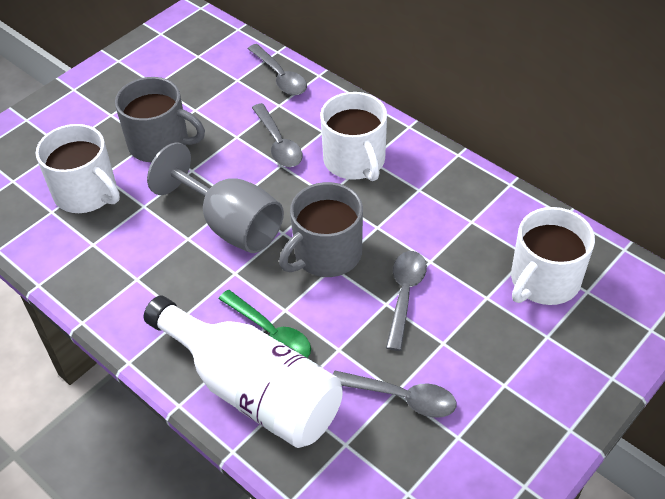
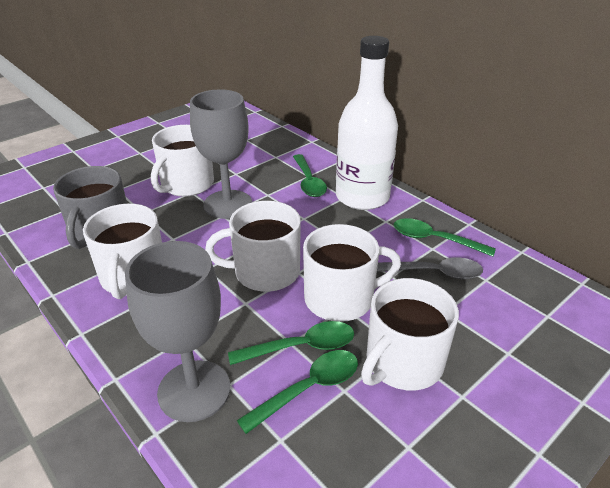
green spoon: [218,290,311,358] = 1 -> [228,321,354,365] [236,350,358,434] [293,154,327,197] [394,218,496,257] = 4
grey goblet: [147,143,284,253] = 1 -> [125,241,230,422] [190,89,252,219] = 2
grey mug: [115,77,205,163] [279,182,363,277] = 2 -> [53,166,127,249] = 1
grey spoon: [248,44,307,95] [252,103,303,167] [333,370,456,418] [386,251,427,351] = 4 -> [377,257,483,279] = 1
white mug: [36,124,120,213] [320,92,387,181] [511,207,595,305] = 3 -> [83,203,162,299] [151,125,214,197] [205,201,301,292] [303,224,401,322] [361,278,459,390] = 5

